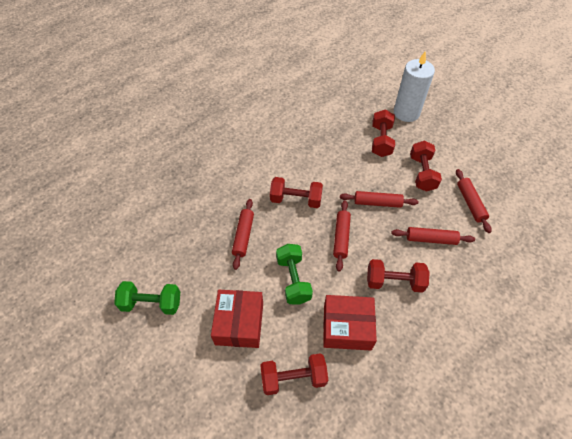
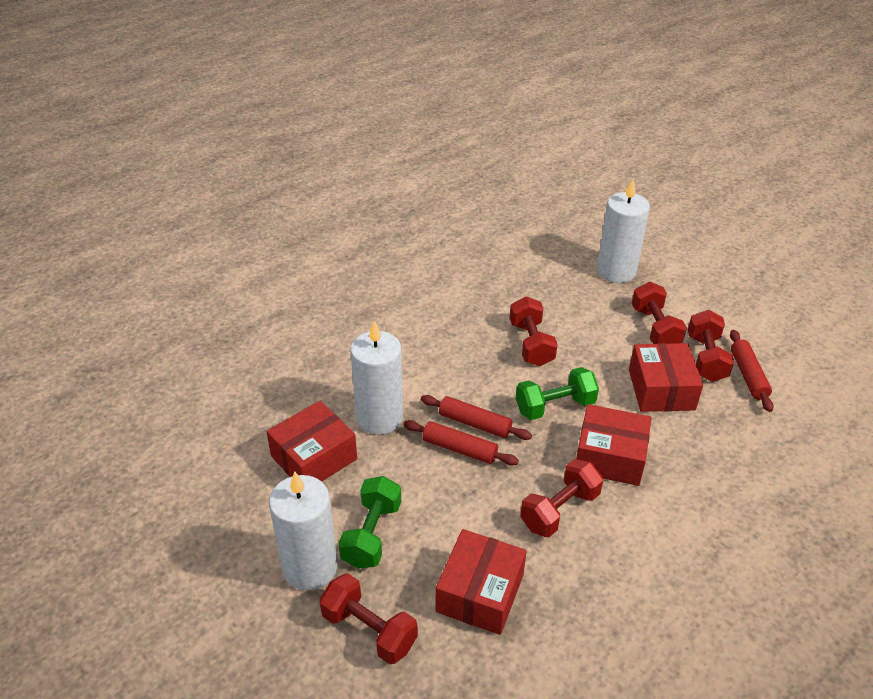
red box: [211,290,263,348] [323,295,377,351] = 2 -> [267,401,357,482] [436,529,526,635] [576,404,651,486] [629,343,703,412] = 4
red rolling pin: [232,199,254,270] [333,200,351,272] [340,191,419,208] [391,227,475,245] [456,169,492,233] = 5 -> [403,420,519,466] [421,395,532,440] [730,330,774,412] = 3
white candle: [394,51,435,122] = 1 -> [269,471,338,590] [350,321,403,435] [597,179,650,283] = 3

